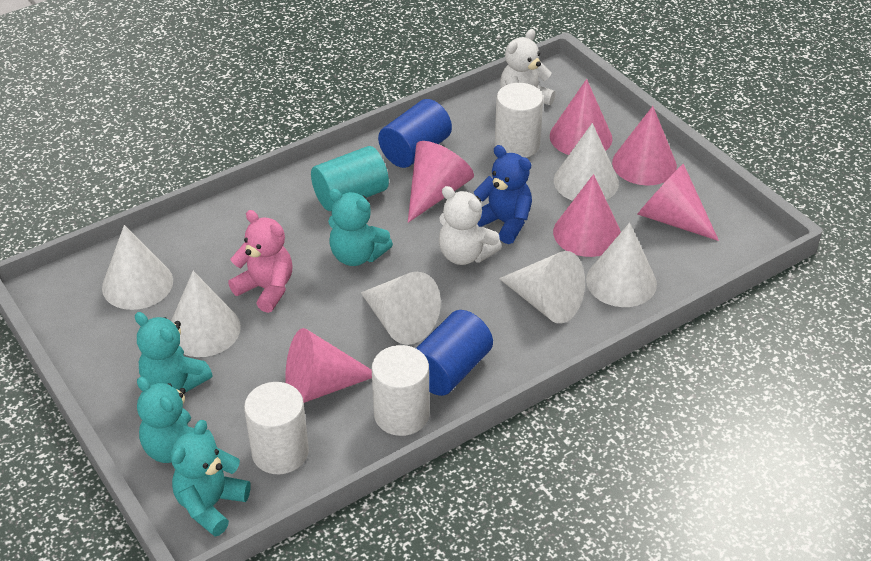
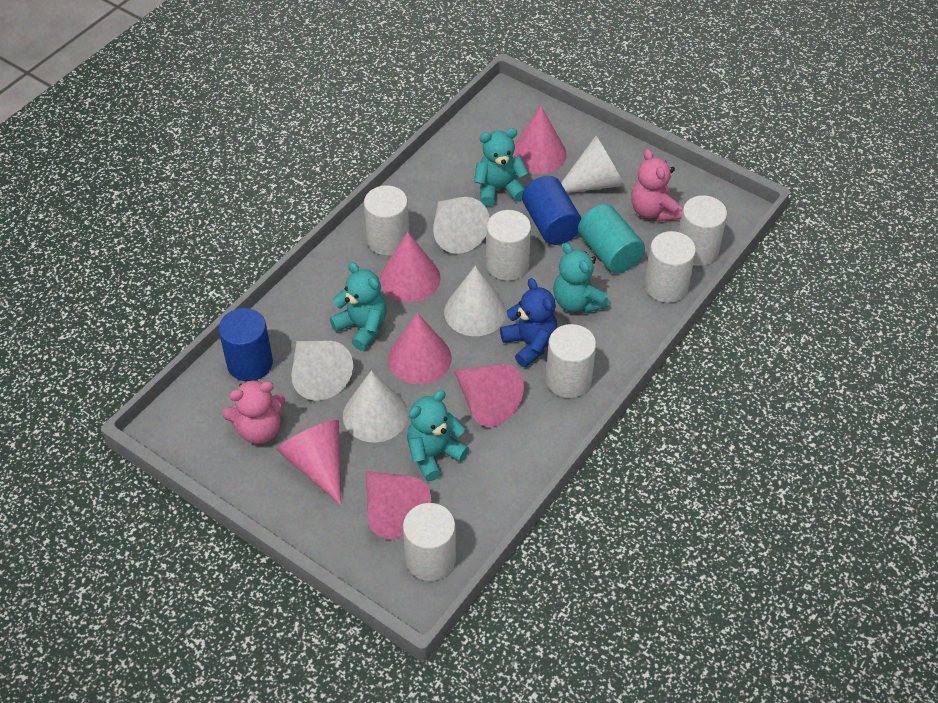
pink teddy bear: [228,210,293,313] = 1 -> [222,379,285,444] [631,149,682,221] = 2
white cone: [102,225,173,310] [171,271,241,357] [361,272,441,345] [499,251,585,324] [554,123,619,201] [586,222,657,307] = 6 -> [291,341,353,400] [343,371,408,443] [433,197,490,254] [444,266,506,336] [561,136,625,193] = 5
white cylinder: [244,382,309,474] [372,345,429,436] [495,83,543,158] = 3 -> [364,185,409,256] [403,503,456,581] [486,210,531,281] [546,324,596,398] [645,231,696,303] [679,195,727,266] = 6
white teddy bear: [439,186,502,265] [500,29,556,105] = 2 -> none = 0

